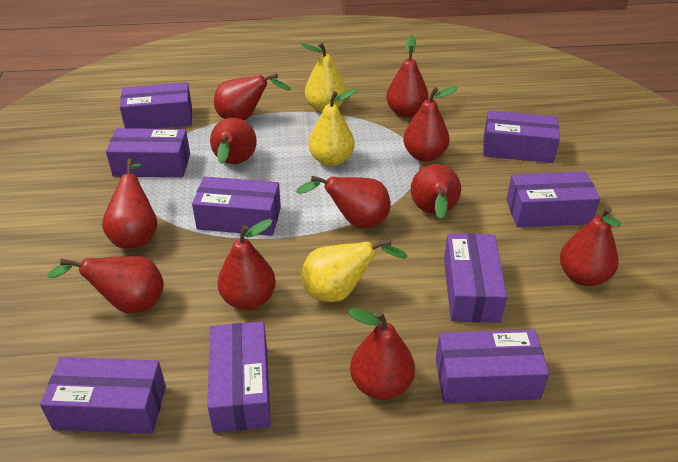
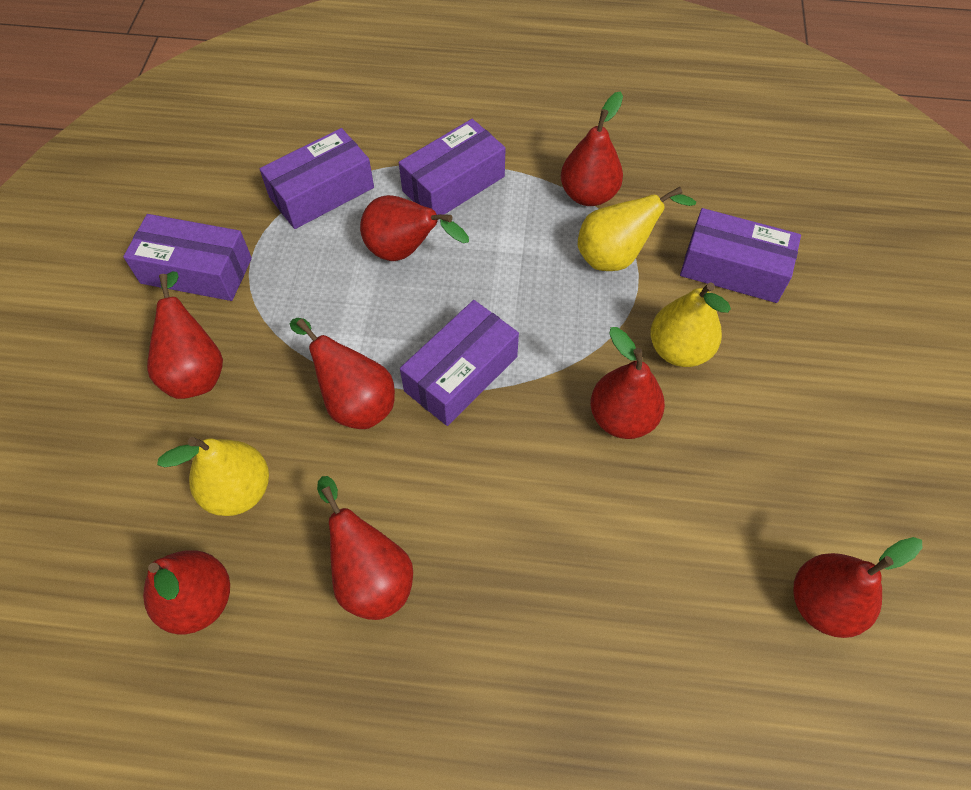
purple box: [40,357,166,434] [106,128,190,177] [120,82,192,129] [192,177,281,236] [208,321,271,433] [436,330,549,403] [444,233,507,323] [483,110,560,163] [506,172,600,227] = 9 -> [123,214,252,301] [260,128,374,229] [399,119,506,215] [400,300,519,426] [680,208,801,303] = 5
red pear: [47,256,164,313] [102,158,157,248] [210,118,257,164] [214,73,291,121] [217,219,276,310] [296,176,391,228] [348,308,415,400] [386,35,429,118] [403,86,458,162] [411,164,461,219] [560,207,621,286] = 11 -> [143,550,230,634] [147,271,223,399] [290,318,395,429] [317,476,413,620] [360,195,469,261] [561,91,623,206] [591,327,665,439] [793,537,923,638] = 8

